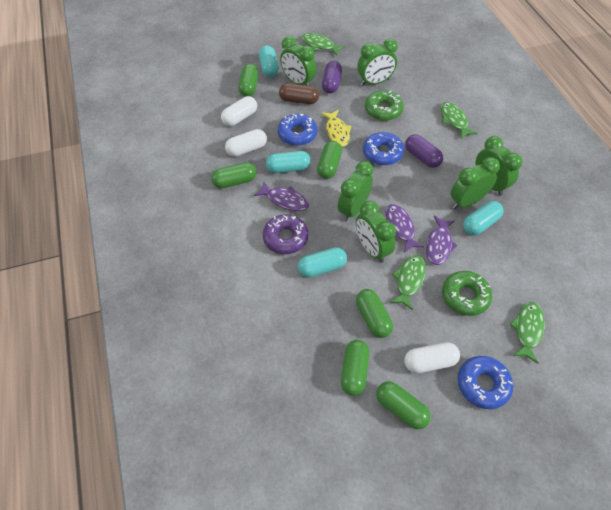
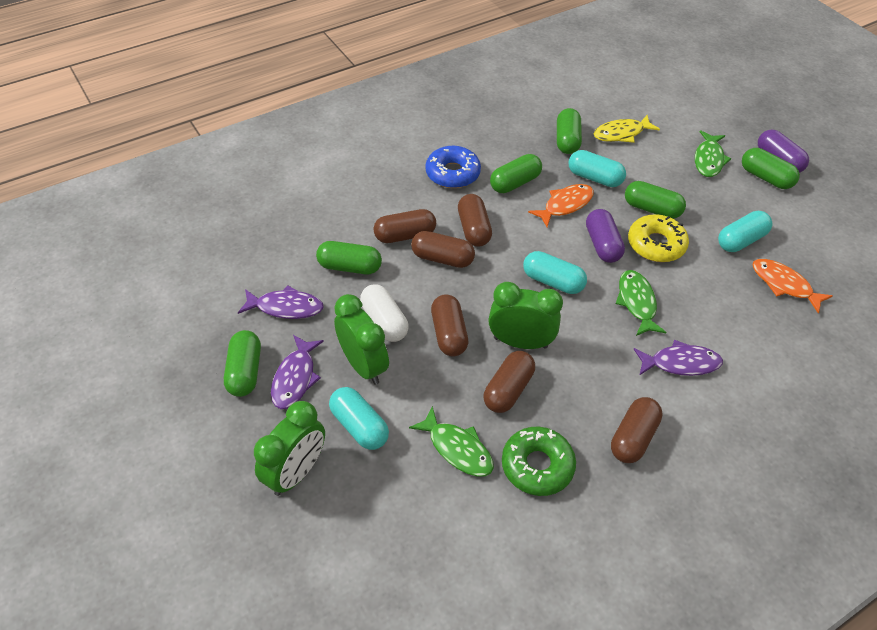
blue donut: [278,114,317,146] [363,132,404,165] [458,356,513,409] = 3 -> [425,146,481,188] = 1
brown capsule: [279,83,319,104] = 1 -> [373,209,436,243] [411,231,475,268] [431,294,468,356] [458,194,492,246] [483,351,535,413] [611,397,663,463] = 6
green clock: [280,36,316,86] [338,161,374,221] [356,201,396,263] [357,38,398,86] [451,157,500,209] [475,136,522,195] = 6 -> [254,401,325,496] [334,294,389,385] [488,282,563,349] = 3
green donut: [365,90,403,121] [442,271,492,316] = 2 -> [502,427,576,496] = 1
green fish: [302,33,345,56] [390,255,426,310] [441,102,477,139] [509,302,545,364] = 4 -> [409,406,494,477] [616,270,666,336] [695,131,731,177] = 3
orange fish: none = 0 -> [528,184,594,227] [752,259,833,314] = 2
purple donut: [263,214,308,254] = 1 -> none = 0
white capsule: [221,96,257,126] [225,129,267,157] [404,342,460,373] = 3 -> [360,284,409,342] = 1
yellow donut: none = 0 -> [628,214,689,262] = 1

